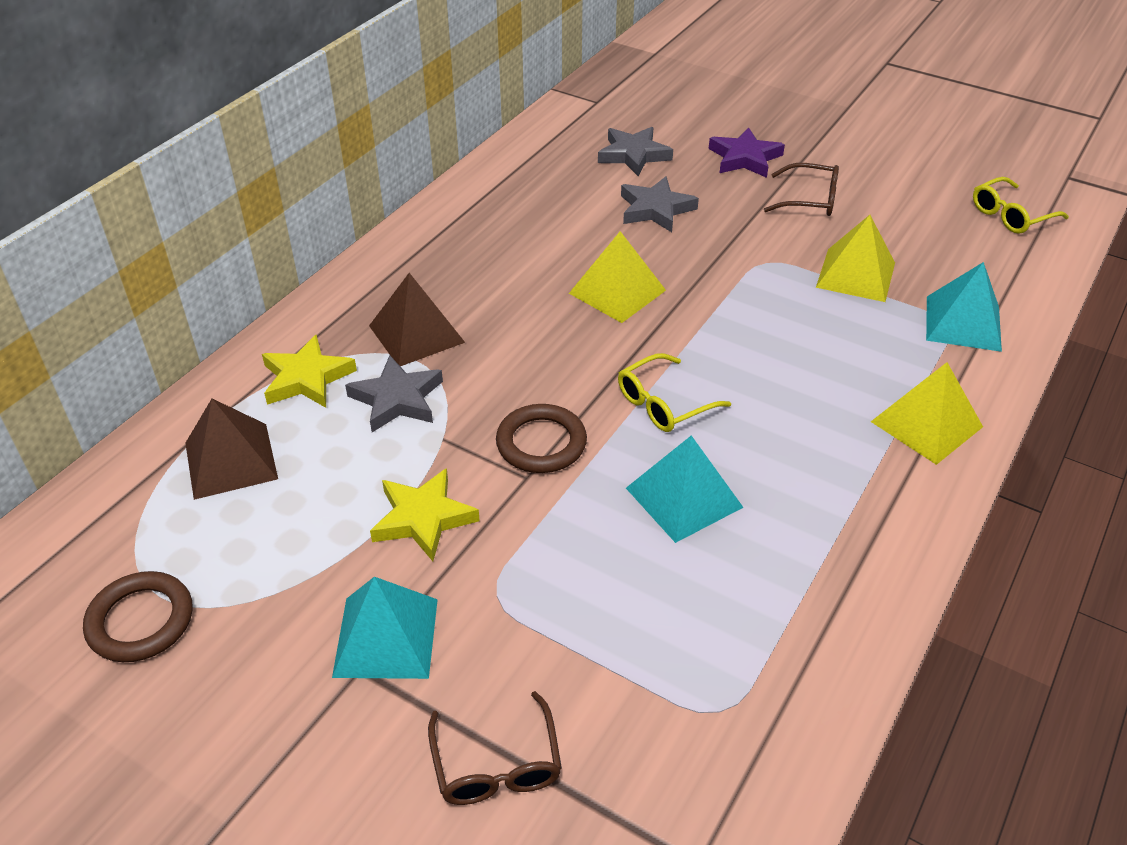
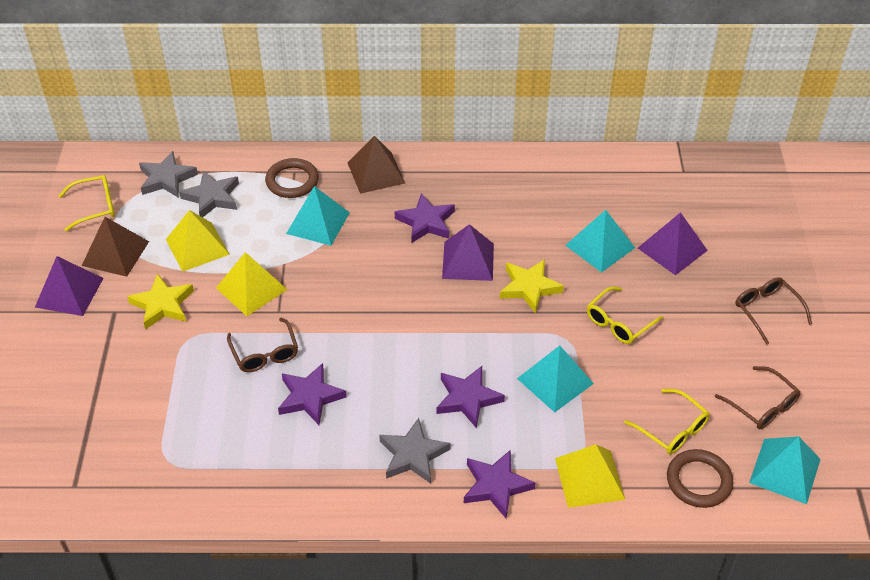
brown glasses: [428,691,562,805] [764,163,839,216] = 2 -> [227,318,298,372] [715,366,801,429] [735,277,812,345] = 3
purple pyramid: none = 0 -> [35,256,104,316] [442,224,494,281] [638,212,708,275] = 3
purple star: [709,127,785,178] = 1 -> [278,363,347,425] [395,193,455,243] [437,366,505,428] [464,450,536,518] = 4
turquoise pyramid: [332,577,438,679] [626,435,744,543] [926,262,1002,352] = 3 -> [286,186,350,246] [517,345,594,412] [565,210,635,273] [749,436,820,504] = 4
yellow glasses: [618,353,731,432] [973,177,1069,234] = 2 -> [59,175,115,231] [587,286,663,344] [624,389,710,454] = 3

